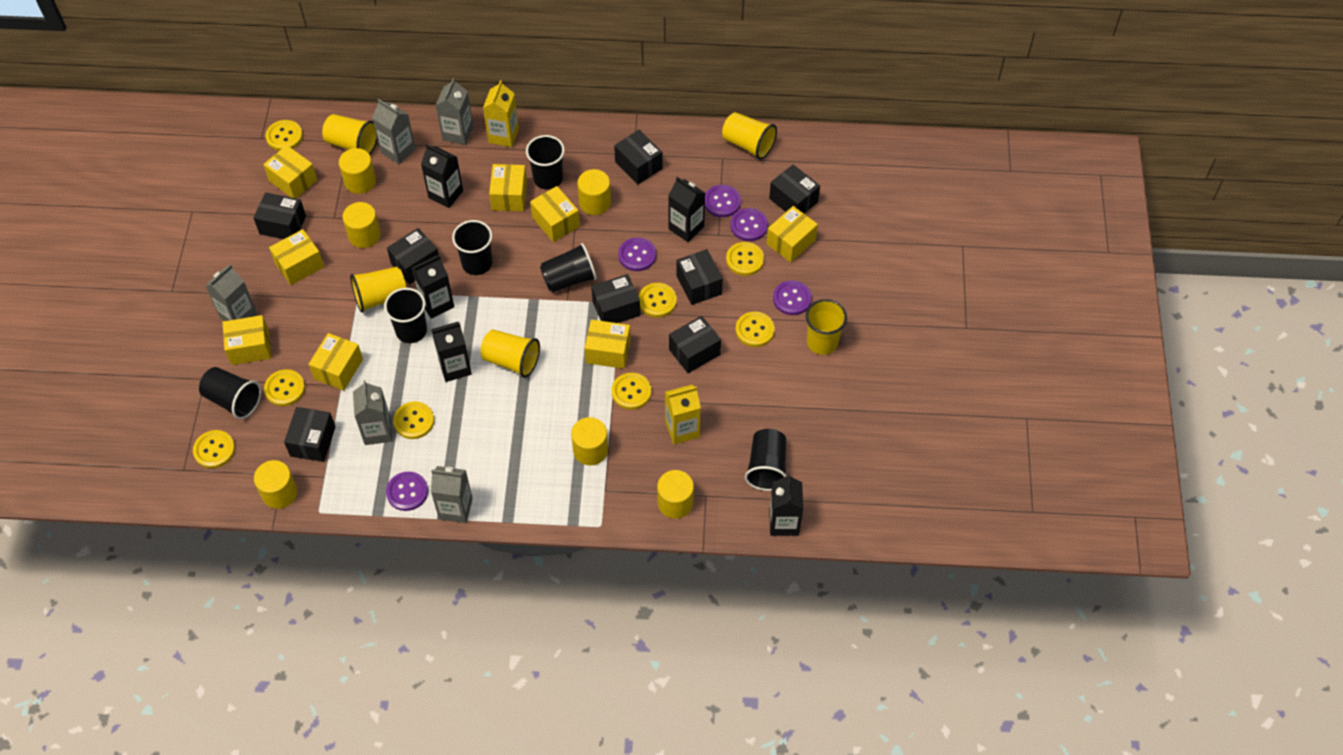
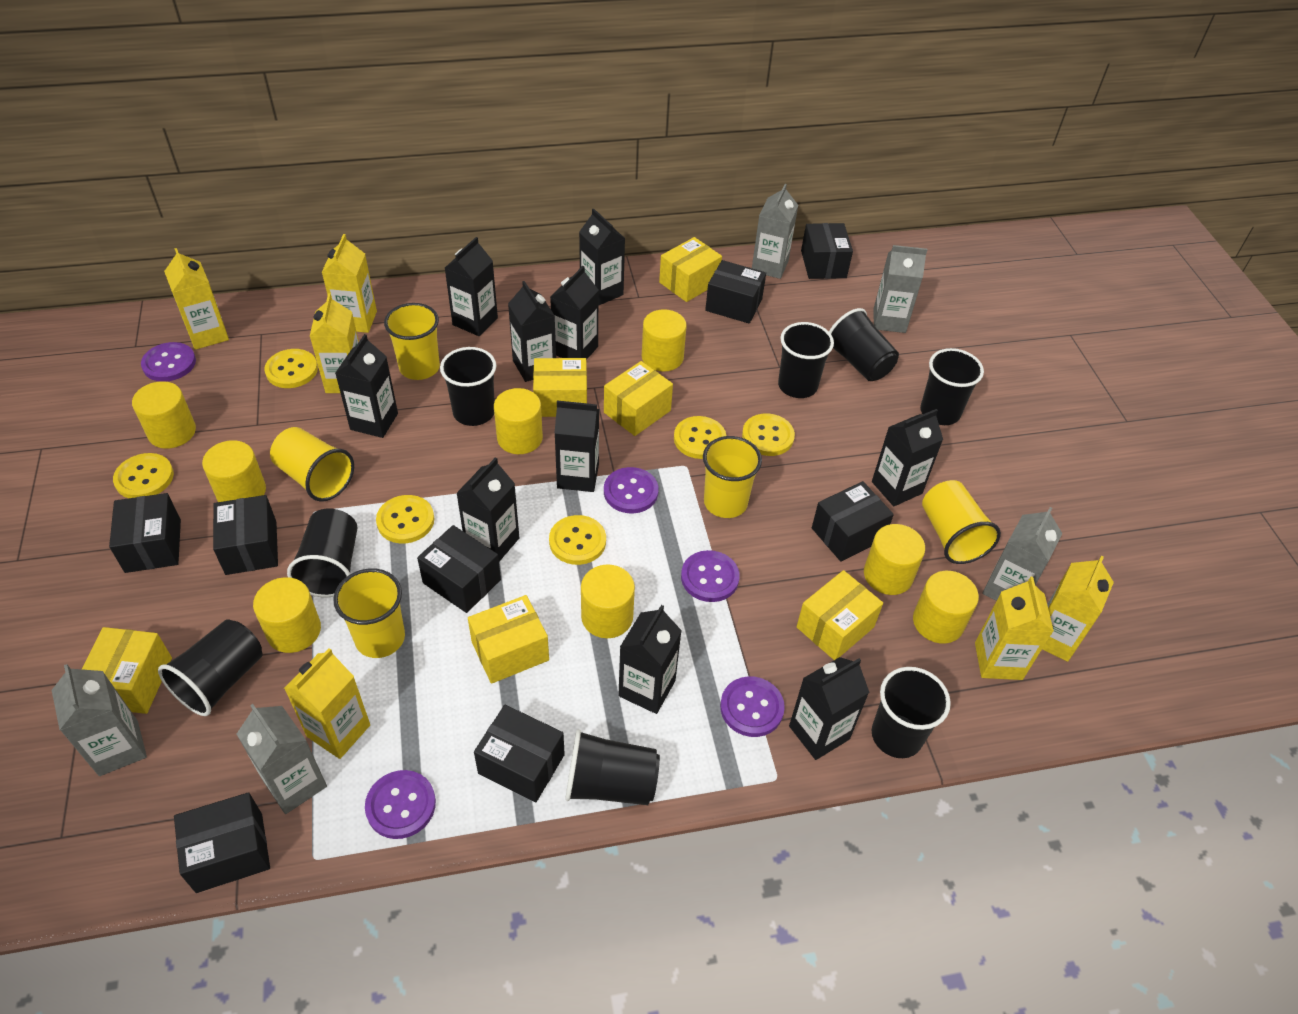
black carton: [411,255,454,319] [421,144,463,208] [431,322,472,382] [668,177,705,242] [769,474,803,536] = 5 -> [335,334,398,438] [445,237,498,336] [456,457,519,562] [508,281,556,382] [550,266,599,360] [555,400,599,492] [579,208,625,306] [618,605,682,714] [789,657,869,760] [872,409,943,506] = 10
black cup: [199,367,261,419] [384,288,427,343] [452,220,492,275] [526,135,565,189] [540,243,597,292] [745,429,786,491] = 6 -> [158,619,262,716] [287,509,358,597] [440,347,496,426] [565,729,660,805] [778,322,834,398] [829,308,899,381] [872,667,951,758] [920,348,984,425] = 8
yellow box: [223,315,271,365] [263,145,317,198] [269,229,324,285] [308,333,363,391] [489,164,527,211] [530,186,580,242] [585,320,631,369] [767,206,818,263] = 8 -> [82,627,172,714] [468,595,549,684] [533,358,587,417] [604,361,673,436] [659,237,722,302] [797,570,883,660] = 6
yellow button: [193,430,235,468] [264,369,305,406] [266,120,303,151] [393,401,434,439] [611,373,651,410] [638,283,677,318] [726,242,764,276] [735,312,775,347] = 8 -> [113,453,174,498] [265,349,318,388] [376,495,434,543] [549,515,606,565] [674,416,726,459] [742,413,795,456] = 6
yellow carton: [483,80,519,147] [665,385,701,445] = 2 -> [164,248,229,350] [284,648,370,759] [310,293,359,393] [322,234,377,333] [975,577,1054,680] [1042,555,1114,662] = 6
yellow cylinder: [254,460,298,509] [339,148,376,194] [342,202,381,248] [571,417,608,465] [577,169,611,215] [657,470,694,519] = 6 -> [132,381,196,449] [202,440,266,502] [253,577,321,653] [494,388,543,454] [581,564,635,638] [642,309,687,372] [864,524,925,595] [913,571,979,644] = 8

